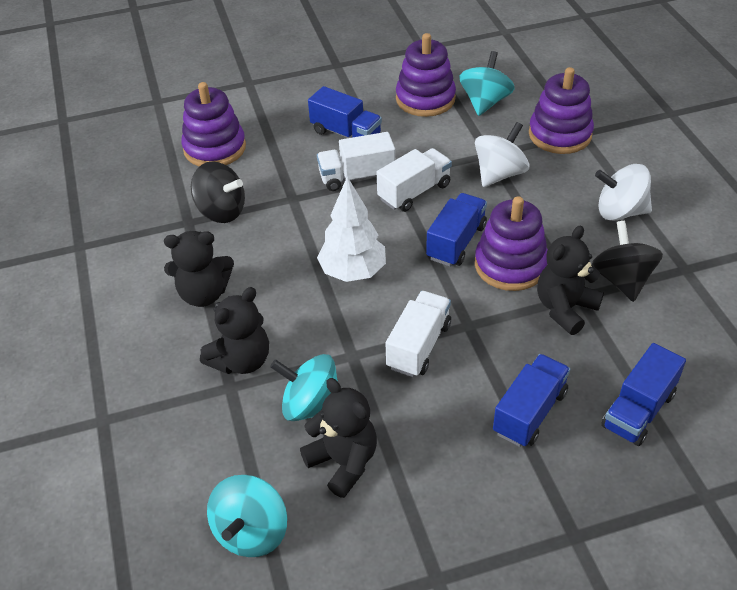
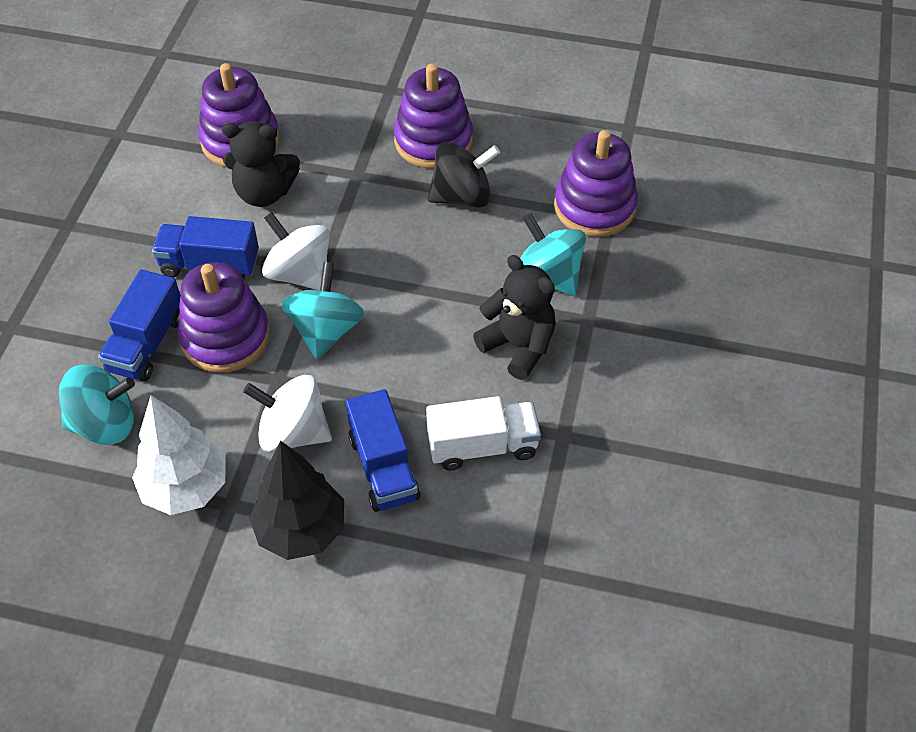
black spinning top: [191,161,245,223] [592,221,663,302] = 2 -> [428,142,500,208] = 1
black teddy bear: [164,231,234,307] [200,287,269,374] [300,378,377,498] [537,225,604,335] = 4 -> [222,121,300,207] [473,255,556,380] = 2
black tree: none = 0 -> [249,441,344,560] = 1
blue truck: [308,86,382,138] [426,193,487,267] [493,354,570,447] [601,343,686,446] = 4 -> [98,270,181,381] [152,216,259,279] [346,389,421,512] = 3
white truck: [317,132,395,191] [377,148,452,212] [386,291,451,377] = 3 -> [426,396,541,470] = 1

